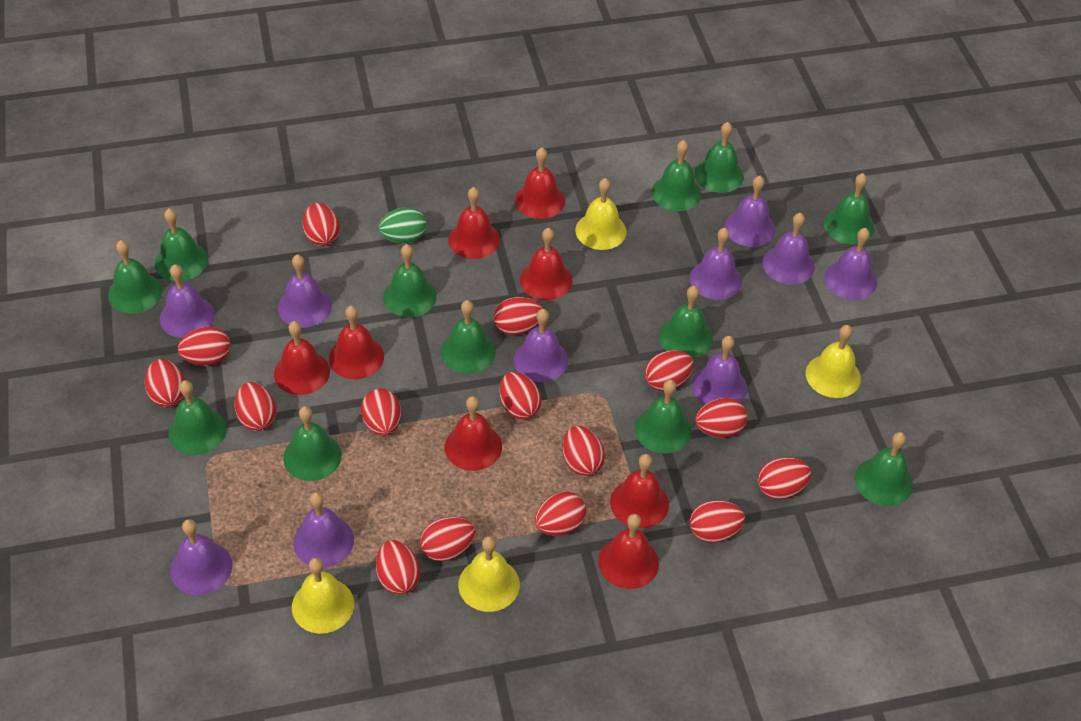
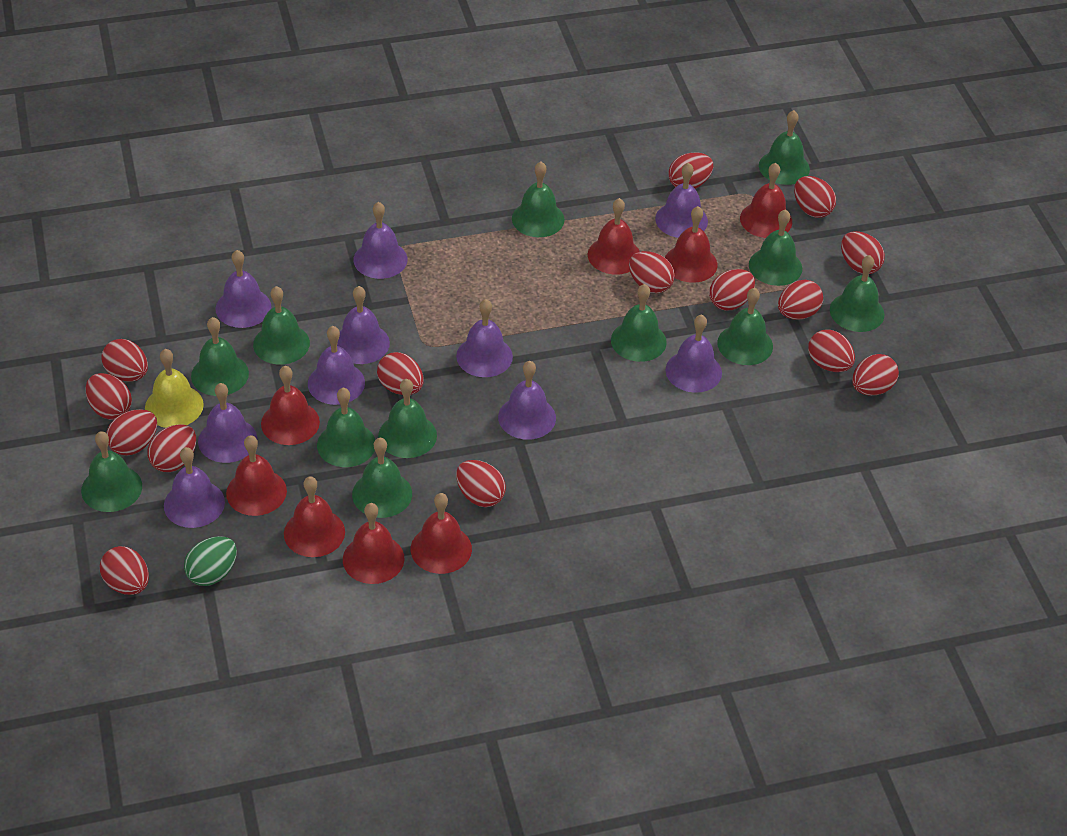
yellow bell: [292,558,354,634] [458,536,520,612] [575,178,627,250] [806,325,861,398] = 4 -> [145,349,204,428] = 1

